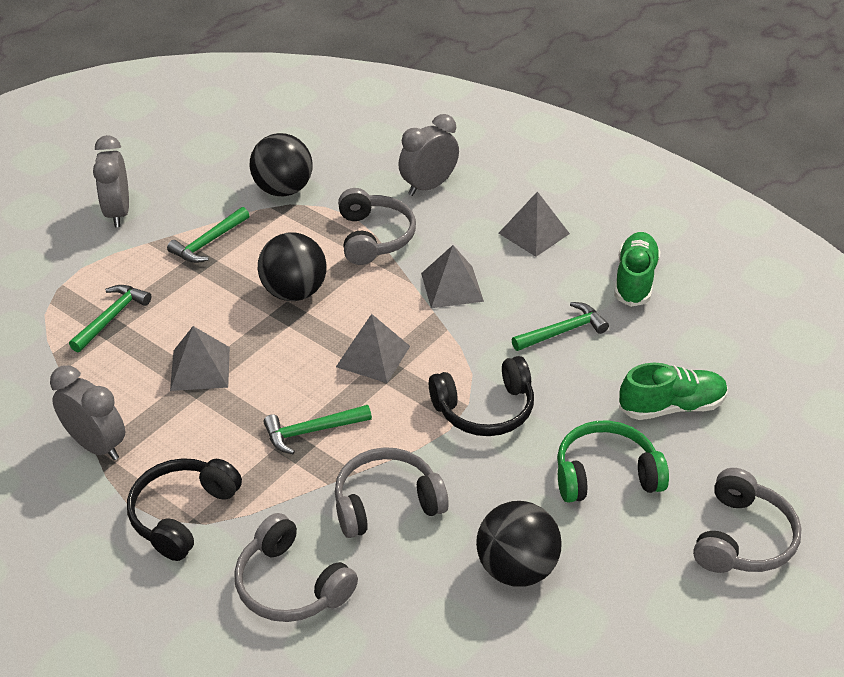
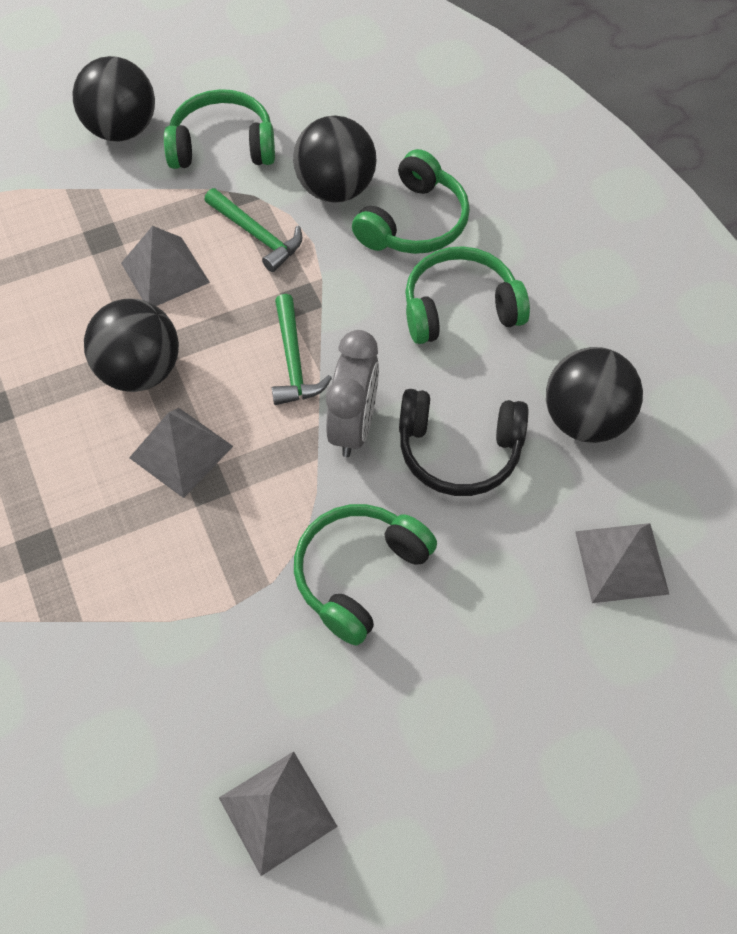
black ball: [250,133,313,196] [258,232,327,301] [476,501,562,586] = 3 -> [73,56,155,141] [84,298,179,392] [293,115,377,203] [546,347,643,443] = 4
black headphones: [127,458,242,561] [429,356,534,436] = 2 -> [399,389,529,496] = 1
green hammer: [69,285,151,352] [167,207,250,263] [263,405,372,454] [512,302,609,351] = 4 -> [205,188,303,272] [272,294,332,405] = 2
green headphones: [557,421,669,503] = 1 -> [164,89,275,169] [294,504,437,645] [352,149,470,254] [405,246,530,344] = 4
green shoe: [614,232,661,307] [619,363,728,420] = 2 -> none = 0
grey clock: [50,365,125,460] [93,135,129,227] [398,114,459,196] = 3 -> [326,330,379,457] = 1
grey headphones: [234,513,358,622] [335,447,449,538] [338,188,416,265] [693,468,802,573] = 4 -> none = 0

